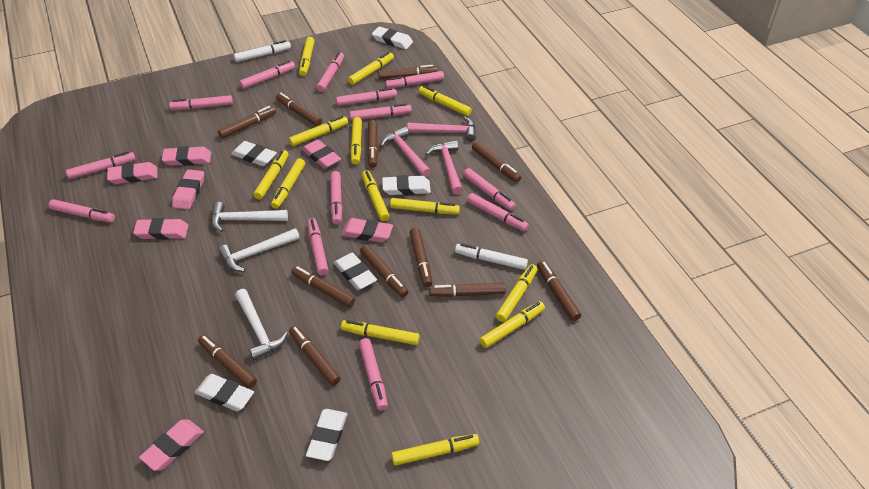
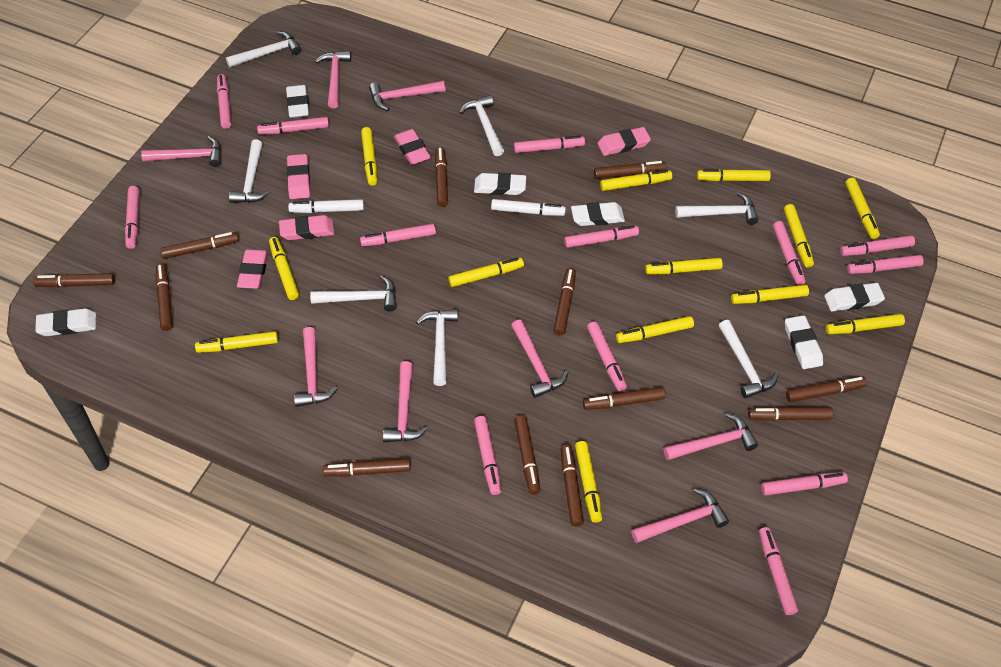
pink eraser: [107,162,157,184] [133,218,189,240] [139,419,204,471] [162,146,211,166] [172,170,204,210] [302,139,341,169] [341,218,393,242] = 7 -> [237,249,268,289] [279,215,334,240] [287,154,310,199] [394,129,431,165] [597,127,651,156] = 5
pink hammer: [380,127,431,177] [407,116,476,142] [426,140,463,195] = 3 -> [141,136,221,167] [294,327,338,407] [315,51,351,108] [369,81,446,111] [383,361,428,442] [511,319,568,398] [631,488,729,543] [664,413,758,460] = 8
white hammer: [211,202,288,232] [218,228,300,272] [235,289,288,360] = 3 -> [226,31,301,68] [229,139,270,203] [310,275,396,311] [416,309,458,386] [459,95,504,156] [675,192,759,225] [718,320,778,398] = 7

